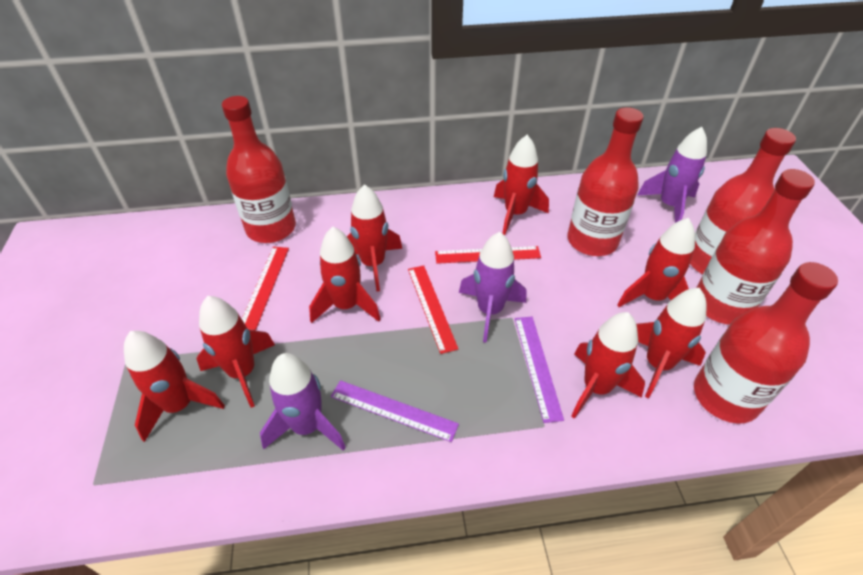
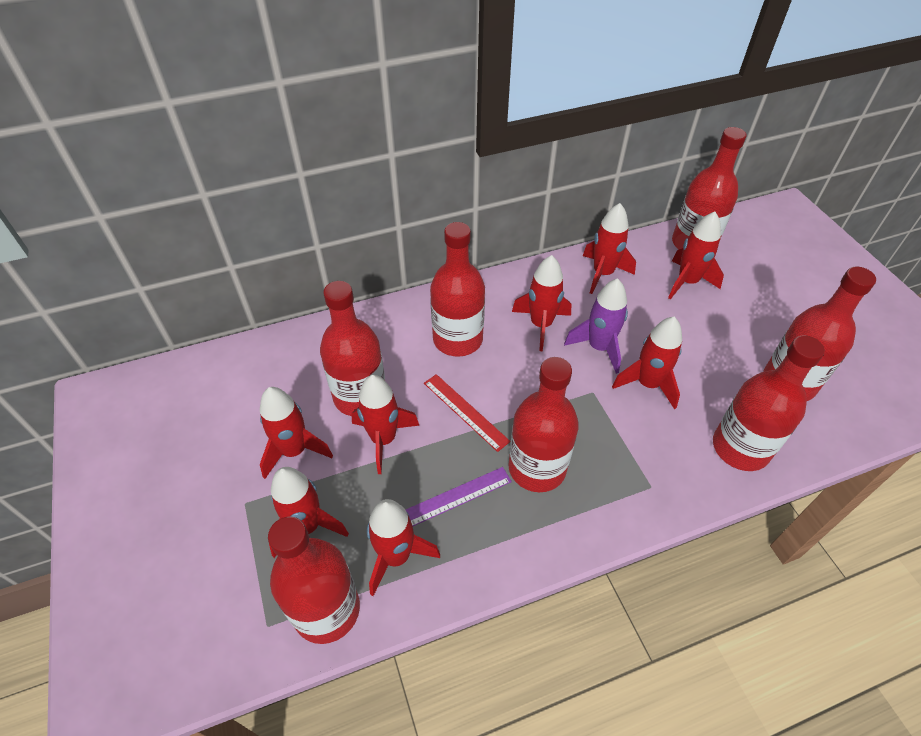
purple rocket: [260,353,346,451] [459,232,526,343] [637,127,707,223] = 3 -> [564,278,628,374] = 1
purple ruler: [331,380,459,442] [515,317,564,423] = 2 -> [406,467,512,526] = 1
red bottle: [222,96,296,243] [567,107,644,256] [690,128,796,274] [694,262,838,424] [696,169,815,325] = 5 -> [268,516,360,644] [320,281,385,416] [430,222,485,357] [508,357,579,492] [672,127,747,249] [713,335,825,471] [763,267,876,401] = 7
red ruler: [242,247,289,330] [408,265,458,354] [435,246,541,264] = 3 -> [424,374,510,452] = 1

